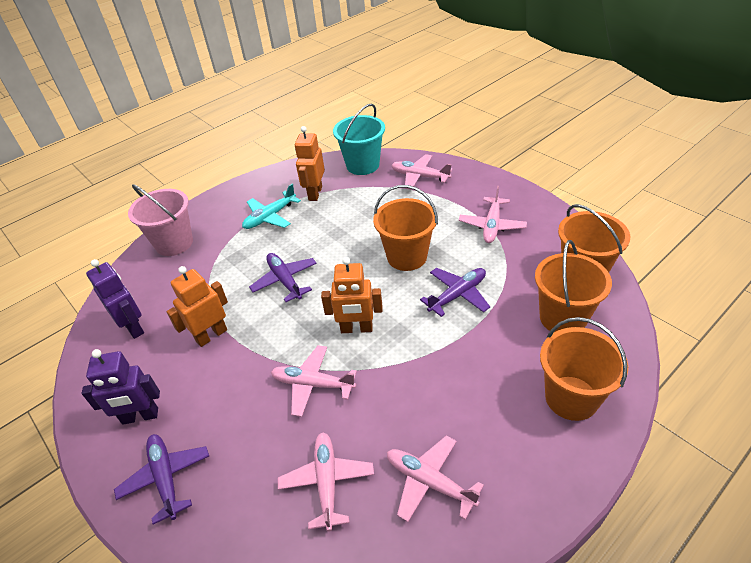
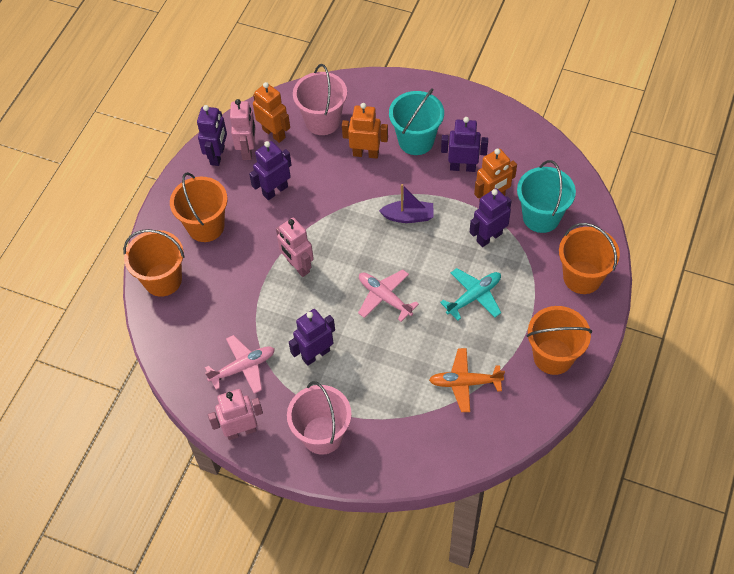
orange plane: none = 0 -> [429,348,505,412] = 1
pink bucket: [128,184,193,256] = 1 -> [287,381,352,455] [293,64,347,135] = 2
pink plane: [271,345,357,417] [278,432,374,532] [387,436,484,522] [391,154,452,189] [459,186,527,243] = 5 -> [205,335,275,394] [358,269,419,322] = 2
pink robot: none = 0 -> [208,389,263,440] [230,99,255,160] [276,218,314,277] = 3
purple boat: none = 0 -> [379,184,434,223] = 1
purple plane: [114,434,209,525] [249,253,317,302] [420,268,490,317] = 3 -> none = 0
purple robot: [82,349,160,425] [86,259,144,339] = 2 -> [197,105,227,166] [249,141,292,200] [289,309,335,366] [441,117,488,172] [470,188,512,247] = 5
turquoise bucket: [333,104,385,175] = 1 -> [389,88,444,155] [517,160,576,233] = 2

